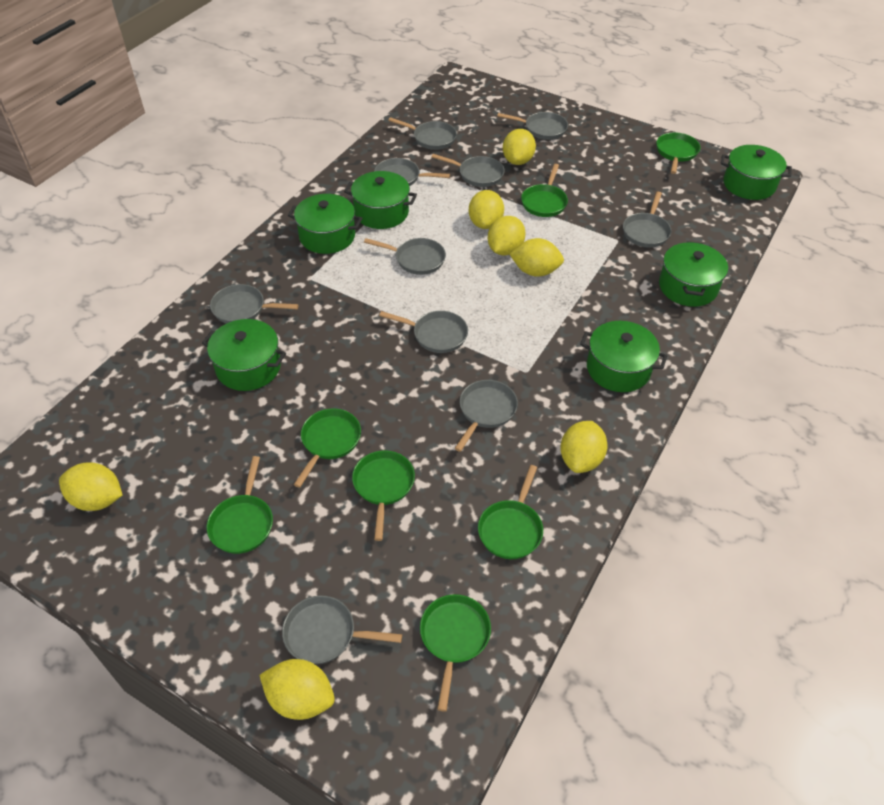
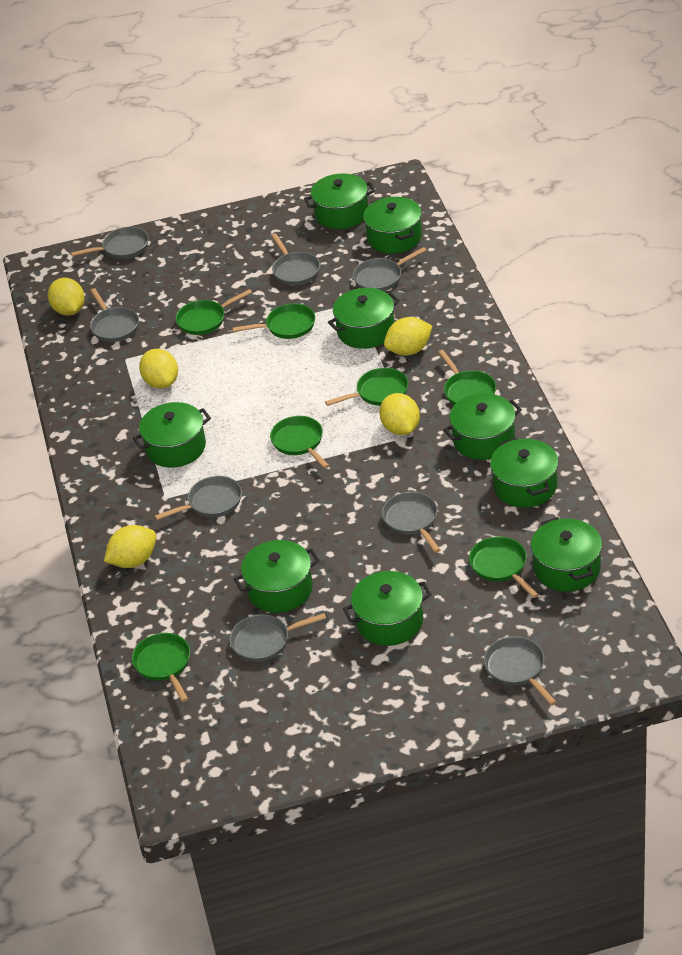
green pot: [202,319,286,391] [288,194,362,254] [344,171,417,229] [580,321,667,392] [659,241,728,307] [721,145,792,200] = 6 -> [133,402,211,468] [234,540,320,613] [304,173,375,229] [328,288,400,349] [343,571,432,646] [363,197,422,254] [443,393,522,460] [490,438,559,508] [531,517,602,592] = 9
grey pan: [210,284,299,324] [282,596,402,664] [364,238,446,275] [374,158,450,186] [379,311,468,353] [388,117,457,150] [431,154,505,187] [455,380,518,452] [497,112,568,140] [623,192,672,248] = 10 -> [71,227,149,259] [90,288,139,342] [155,476,242,520] [230,613,326,662] [271,233,320,285] [353,247,427,291] [382,492,440,553] [484,636,557,705] = 8
yellow lemon: [59,462,122,511] [259,659,335,720] [469,190,504,229] [488,216,526,255] [503,129,536,165] [509,238,564,277] [560,421,608,473] = 7 -> [48,278,85,316] [104,525,156,568] [139,349,178,389] [379,393,420,435] [384,317,432,356] = 5

